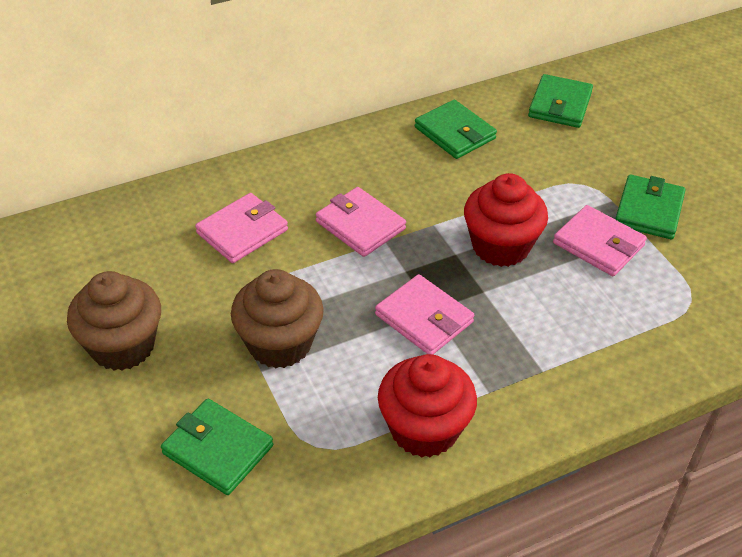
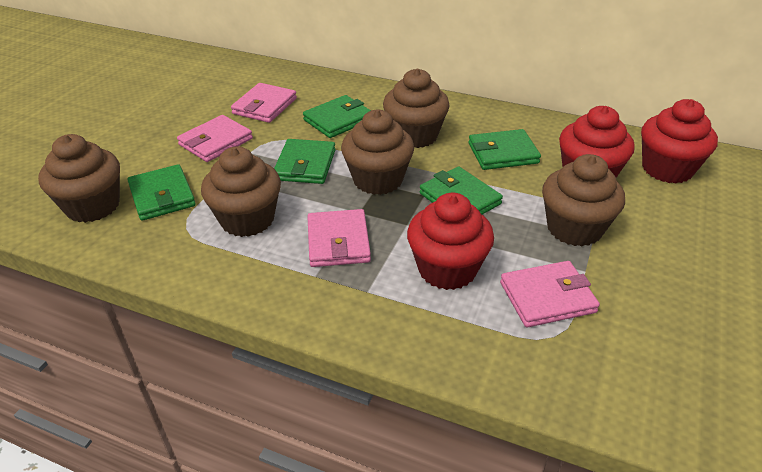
brown cupcake: [67,271,161,371] [231,269,324,368] = 2 -> [38,134,120,223] [201,146,281,237] [341,110,414,195] [383,69,450,148] [542,154,625,246] = 5
green wallet: [161,399,273,495] [415,100,497,159] [528,74,593,128] [615,174,686,239] = 4 -> [127,164,196,221] [274,139,336,184] [303,95,371,138] [420,166,503,214] [468,129,541,170] = 5
red cupcake: [378,354,477,458] [464,173,548,267] = 2 -> [407,193,494,290] [559,106,635,178] [641,99,718,184] = 3

